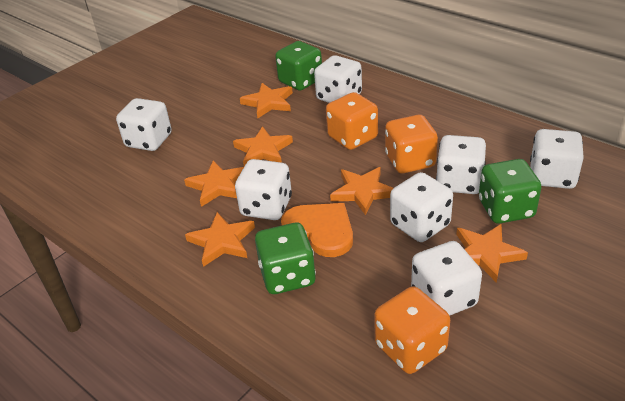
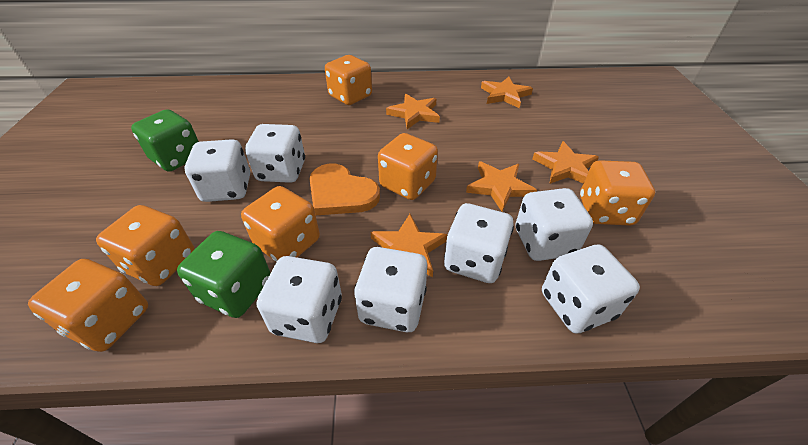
green dice: [255,223,316,294] [275,41,322,91] [479,159,542,224] = 3 -> [131,109,199,172] [177,231,270,318] = 2
orange dice: [326,92,378,150] [374,286,450,374] [385,115,438,173] = 3 -> [28,259,148,352] [96,205,195,286] [241,186,320,262] [325,55,372,105] [378,133,438,200] [580,160,655,226] = 6
orange star: [184,161,244,207] [185,212,255,267] [233,126,293,167] [240,83,293,118] [330,167,393,215] [456,224,528,283] = 6 -> [371,214,448,277] [386,94,440,129] [466,162,537,211] [481,76,533,108] [532,141,599,184] = 5

